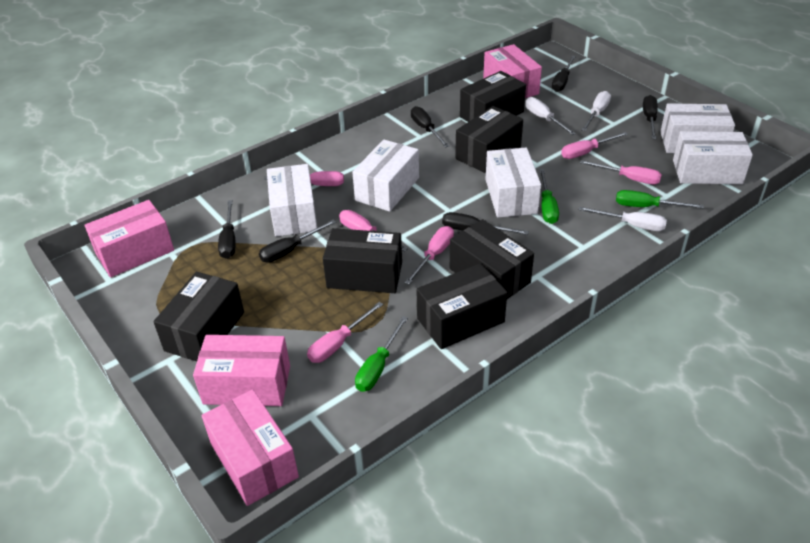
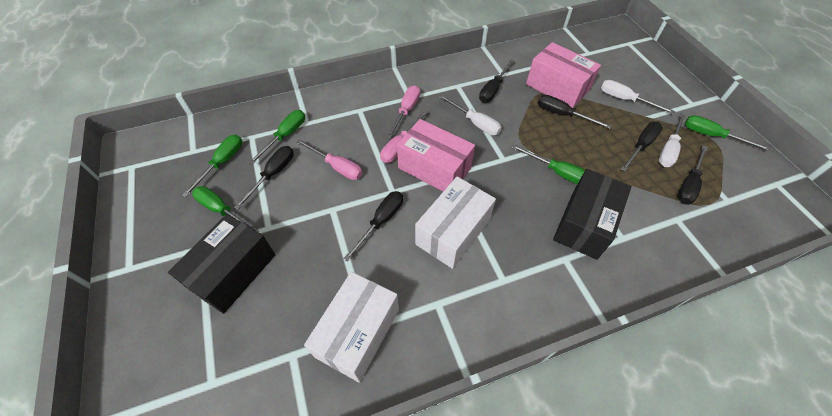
black box: [153,272,244,361] [323,228,402,293] [416,263,507,349] [450,219,534,299] [455,106,523,173] [460,71,526,122] = 6 -> [168,214,275,314] [553,169,632,260] = 2
green screwdriver: [355,316,408,392] [539,169,559,224] [616,190,704,209] = 3 -> [182,135,242,197] [192,186,259,232] [248,110,305,164] [511,144,585,184] [685,115,771,151] = 5
pink box: [84,200,174,277] [193,335,290,406] [201,389,299,506] [483,44,542,98] = 4 -> [397,119,475,192] [526,42,601,108] = 2
pink screwdriver: [264,171,344,186] [307,302,383,363] [339,210,408,252] [405,226,454,285] [561,132,628,159] [580,160,662,185] = 6 -> [296,139,363,180] [380,110,428,163] [386,85,420,139] = 3
white box: [267,164,317,237] [352,140,419,212] [485,148,541,218] [660,103,735,153] [673,131,753,184] = 5 -> [304,272,399,383] [415,177,496,269] = 2

